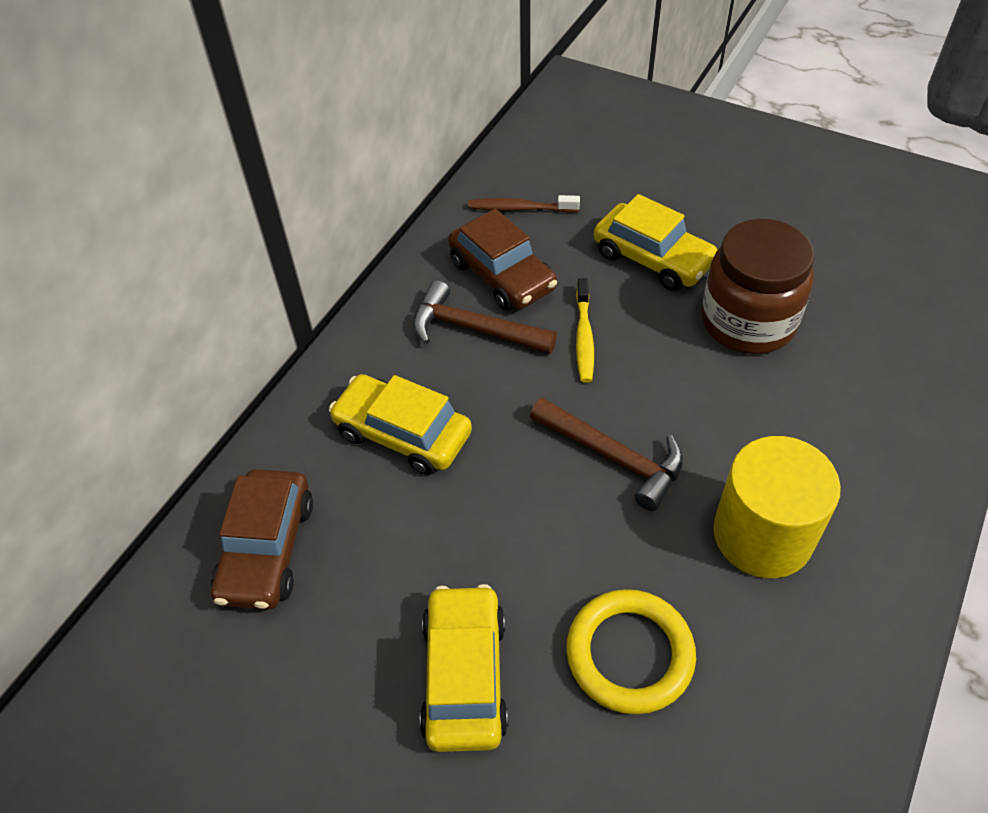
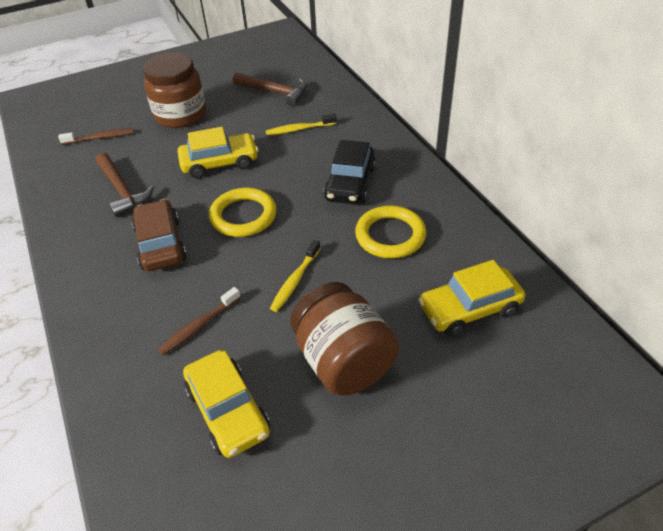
black car: none = 0 -> [323,140,376,204] = 1
brown car: [211,469,313,610] [448,209,557,311] = 2 -> [132,199,187,271] = 1
brown jar: [701,219,815,354] = 1 -> [143,52,206,128] [290,282,399,395] = 2
brown toothbrush: [468,195,580,212] = 1 -> [58,129,134,145] [158,287,241,355] = 2
yellow cylinder: [713,436,841,578] = 1 -> none = 0
yellow ring: [566,589,696,715] = 1 -> [209,188,277,237] [355,205,426,258] = 2
yellow toothbrush: [576,278,594,383] = 1 -> [266,114,337,135] [270,240,321,312] = 2

